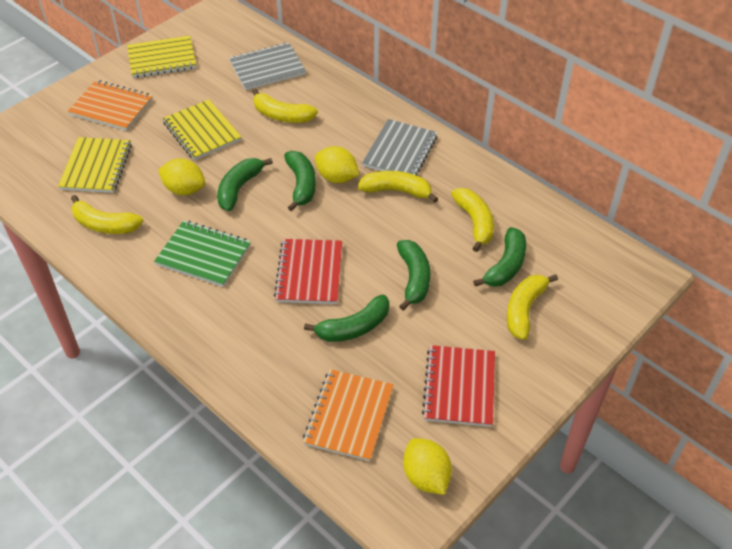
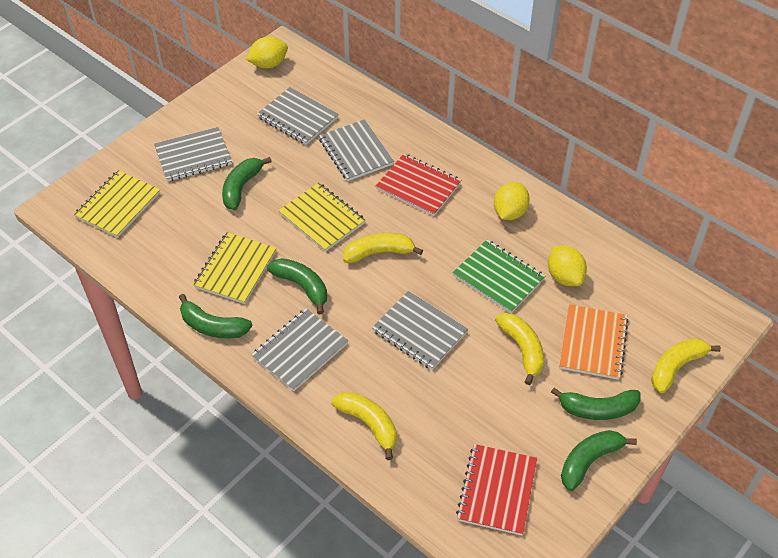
grey notebook: [229,43,306,90] [362,119,438,176] = 2 -> [154,127,232,182] [251,308,348,391] [257,87,339,145] [319,119,394,181] [372,291,468,370] = 5
orange notebook: [68,80,153,131] [303,369,394,461] = 2 -> [559,304,629,380] = 1
yellow banana: [71,195,143,234] [252,88,318,123] [358,171,438,203] [451,188,494,252] [507,274,558,340] = 5 -> [331,392,397,460] [343,233,423,263] [495,313,544,385] [651,338,721,393] = 4

